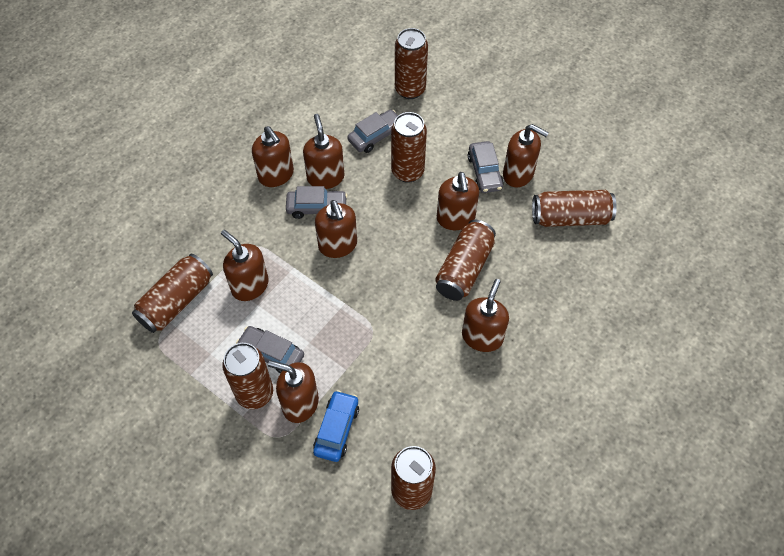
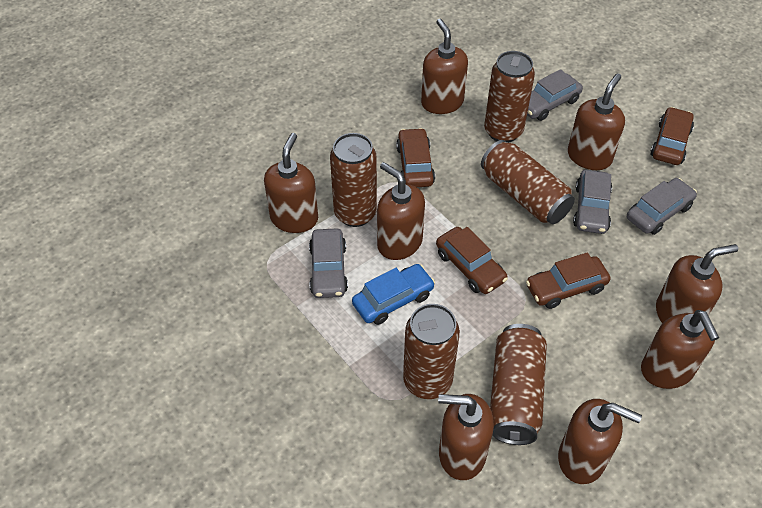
brown can: [132,254,213,333] [222,343,273,409] [391,112,427,183] [391,446,436,510] [395,28,428,99] [435,220,496,301] [532,190,617,227] = 7 -> [330,133,377,227] [403,304,460,399] [481,140,575,224] [484,51,535,143] [490,324,547,445] = 5
brown car: none = 0 -> [396,128,435,187] [436,227,508,294] [526,252,610,309] [650,107,694,165] = 4

